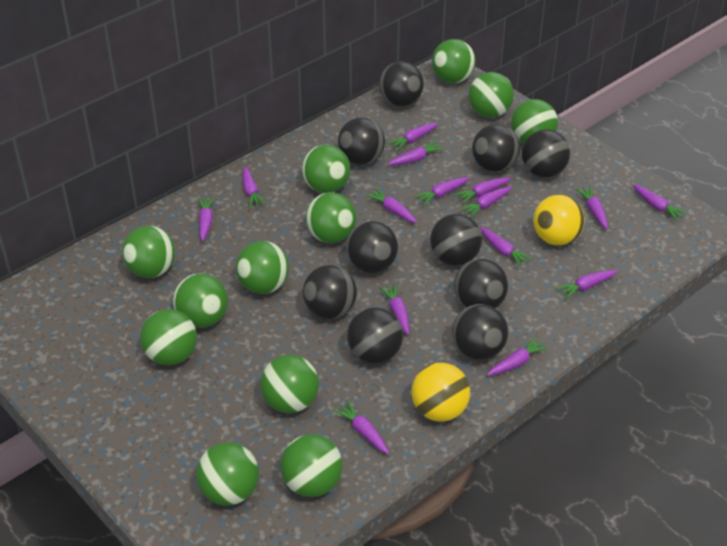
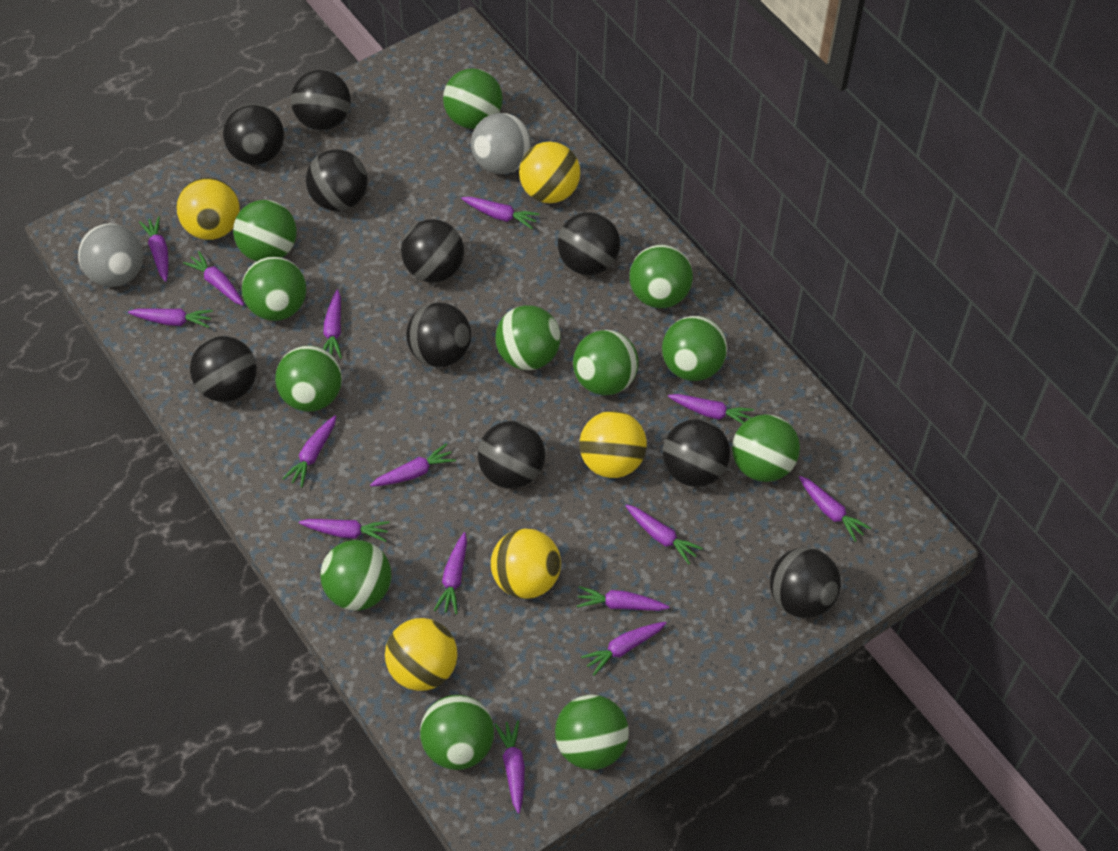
grey ball: none = 0 -> [78,223,143,287] [471,113,532,174] = 2
yellow ball: [412,363,470,422] [533,195,585,245] = 2 -> [176,177,240,240] [385,618,457,691] [491,528,561,599] [519,142,580,203] [579,411,647,478] = 5

